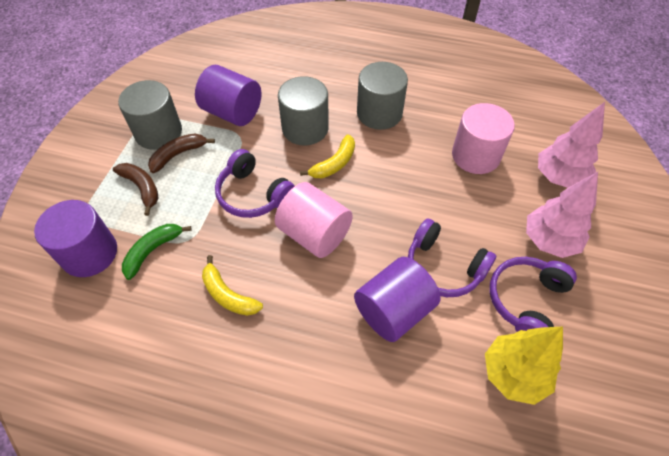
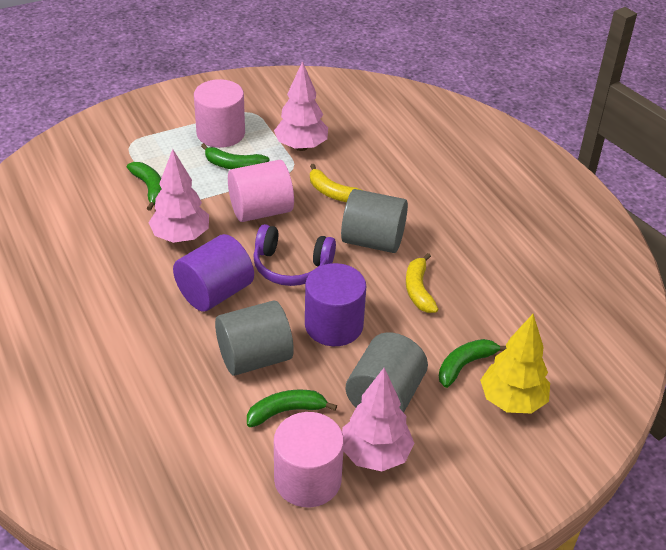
brown banana: [113,163,158,216] [148,133,215,173] = 2 -> none = 0
green banana: [122,224,192,280] = 1 -> [127,162,162,211] [201,143,270,169] [247,390,337,427] [439,339,507,388] = 4
pink cylinder: [275,182,353,258] [452,103,515,174] = 2 -> [194,79,245,148] [228,160,294,222] [274,412,344,507] = 3
pink tree: [526,172,598,258] [538,102,605,188] = 2 -> [149,149,209,243] [274,61,328,151] [342,368,414,471] = 3
purple cylinder: [34,200,117,277] [195,65,261,126] [354,257,441,342] = 3 -> [173,234,254,312] [305,263,366,346] = 2
purple headphones: [215,149,294,218] [408,218,496,297] [489,257,577,332] = 3 -> [253,224,336,286] = 1

